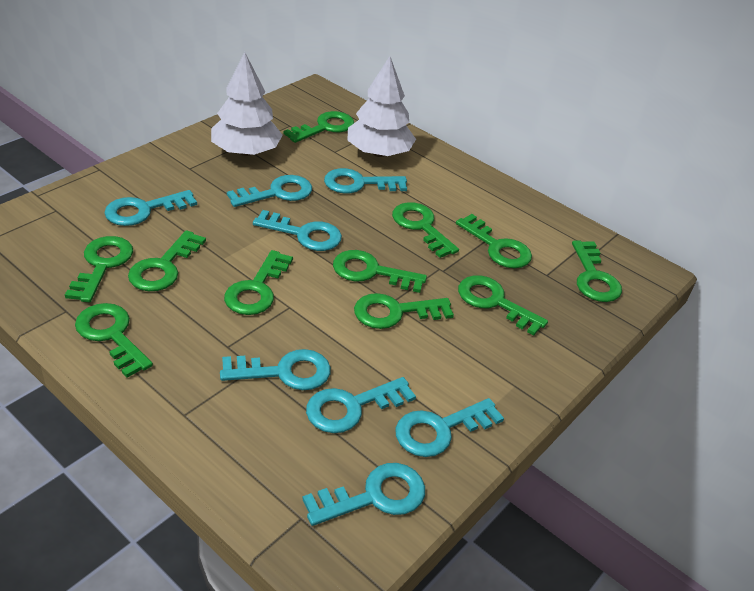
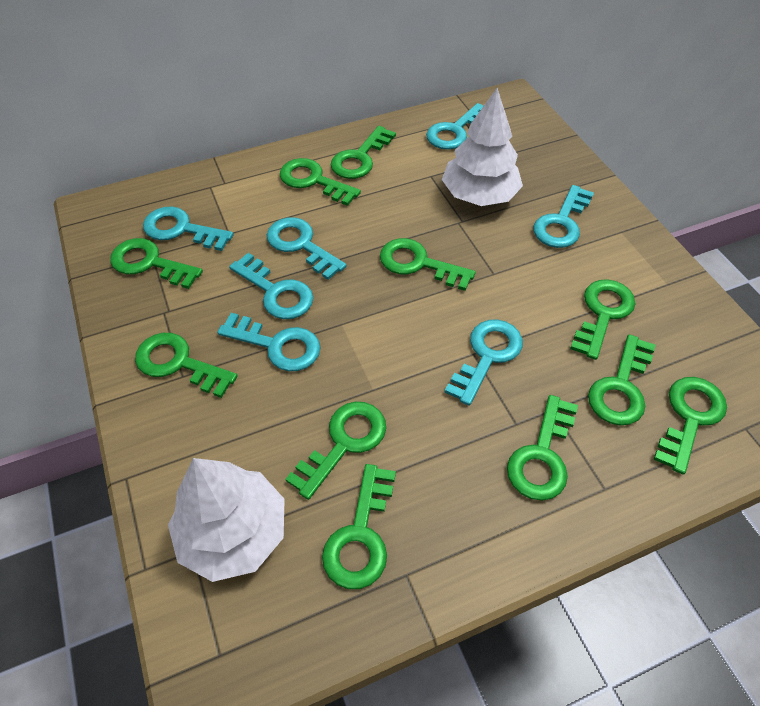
turquoise key: [104,190,197,226] [220,349,331,390] [227,175,312,207] [253,210,342,251] [302,463,425,526] [306,377,416,433] [324,168,407,193] [395,398,504,457] = 8 -> [143,207,234,251] [217,313,321,371] [229,253,313,319] [267,217,347,280] [426,103,483,150] [444,319,523,406] [533,185,594,248] = 7

